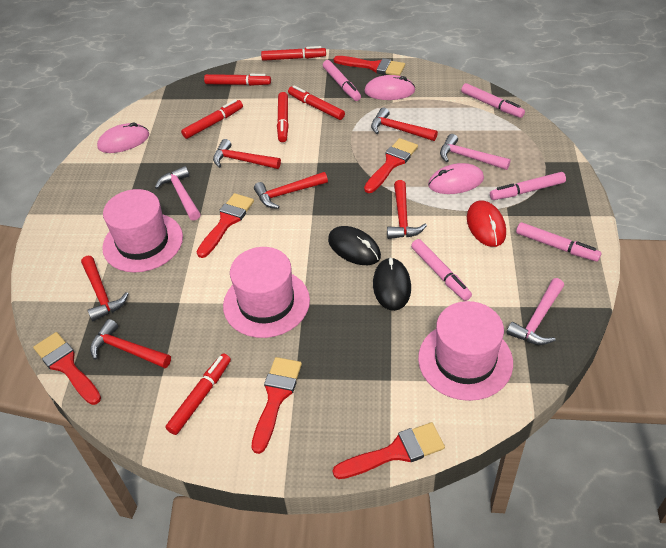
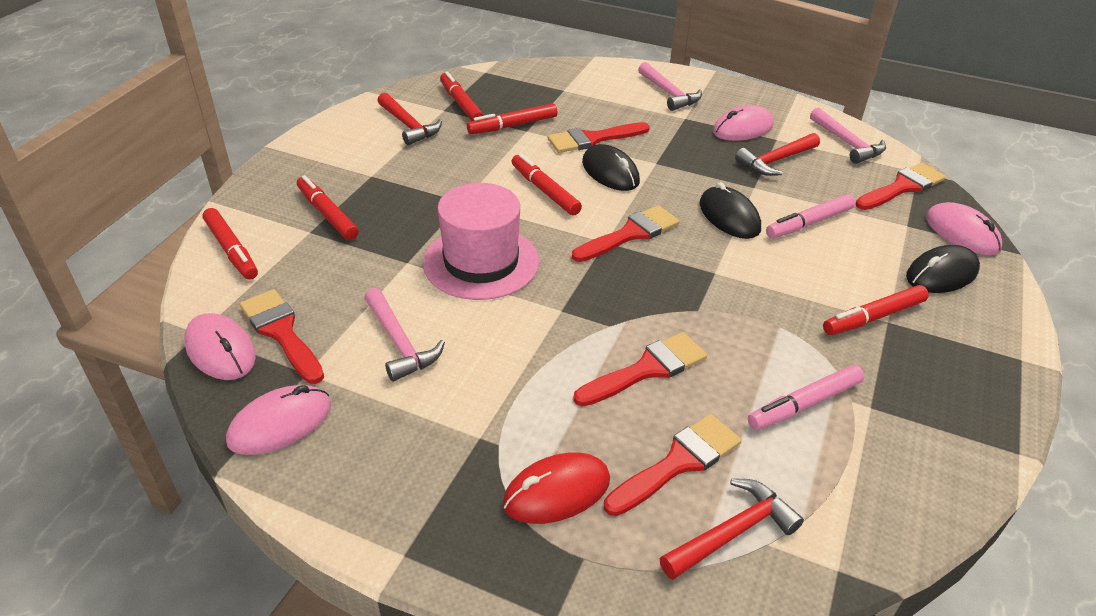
black mouse: [328,226,381,265] [373,258,411,311] = 2 -> [582,144,640,191] [700,182,761,239] [906,245,980,293] = 3
pink hat: [102,189,183,273] [223,247,310,338] [418,301,513,401] = 3 -> [423,183,539,300] = 1
pink marker: [323,60,361,101] [411,239,472,301] [461,83,525,118] [490,172,566,200] [516,222,601,262] = 5 -> [748,365,864,430] [766,194,855,238] = 2
pink mouse: [97,123,149,153] [364,75,416,100] [428,163,484,194] = 3 -> [184,313,256,380] [226,385,331,455] [713,105,774,141] [926,202,1002,255] = 4
red hammer: [81,256,128,322] [90,319,171,368] [213,139,281,169] [254,172,328,209] [371,107,438,141] [387,180,427,239] = 6 -> [377,93,442,145] [659,478,804,580] [735,133,820,176] = 3

